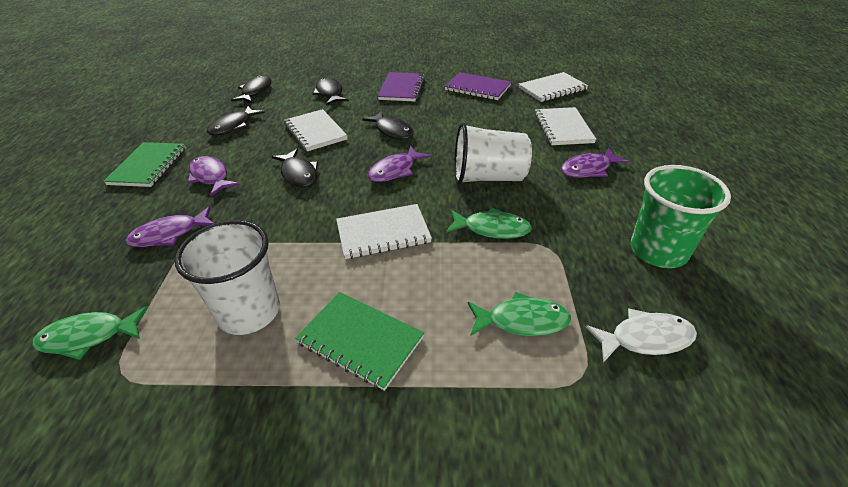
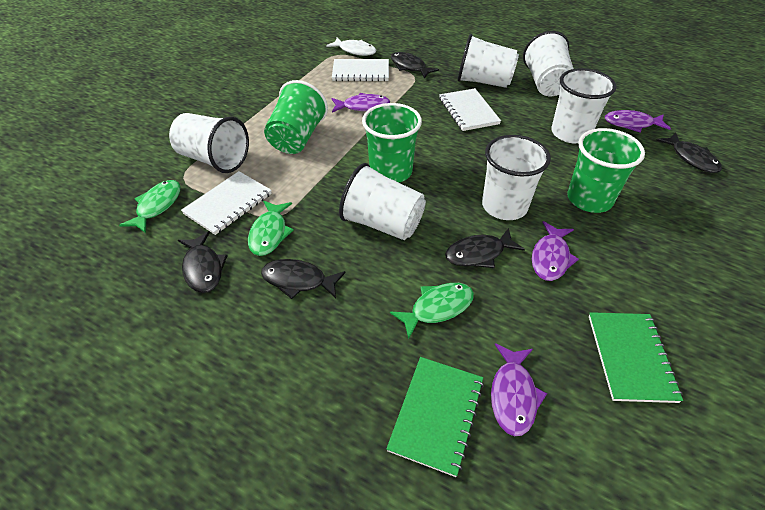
green cup: [631,165,731,268] = 1 -> [264,80,328,154] [362,103,422,183] [567,128,645,213] = 3
purple notebook: [377,72,425,101] [444,72,511,100] = 2 -> none = 0
white cup: [175,220,280,335] [454,123,532,185] = 2 -> [169,113,249,173] [339,163,426,240] [458,34,519,88] [482,135,551,220] [523,31,574,96] [551,68,616,143] = 6
white notebook: [284,109,348,151] [336,204,432,259] [519,72,588,102] [535,107,596,145] = 4 -> [181,171,272,235] [332,59,389,81] [439,88,501,131] = 3

